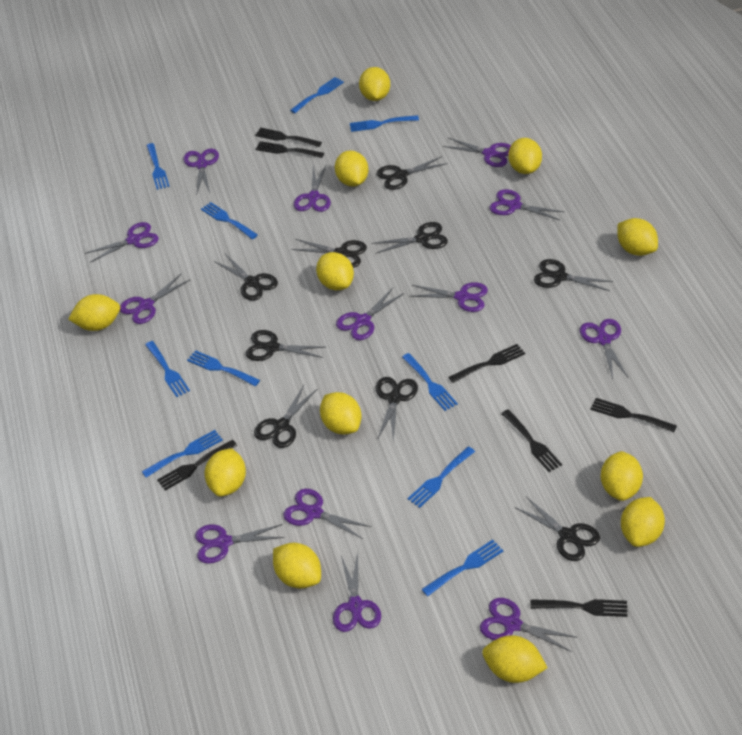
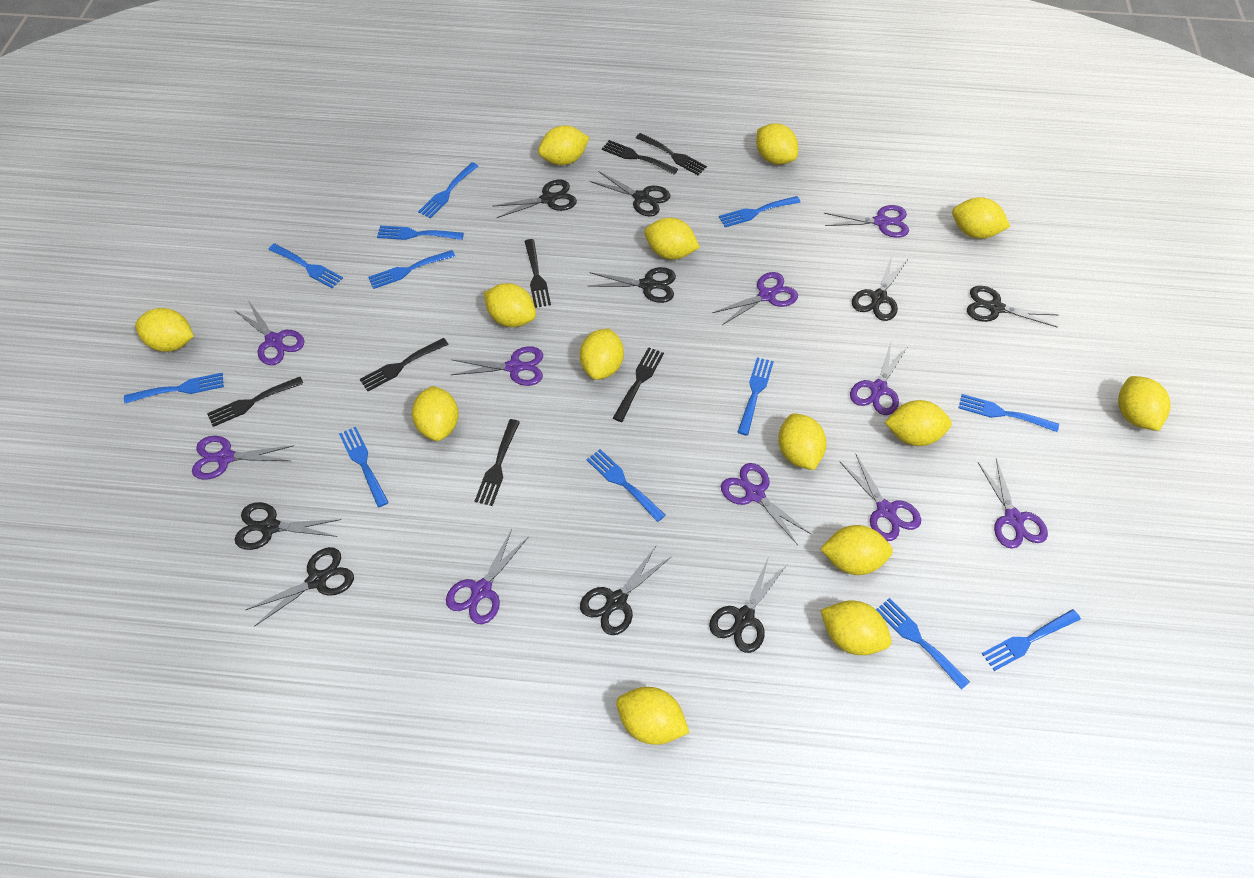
blue fork: [142,430,223,478] [145,341,190,397] [146,143,170,190] [187,350,260,386] [201,202,258,239] [290,77,344,113] [350,115,419,132] [402,353,458,411] [407,446,475,508] [422,540,503,596] = 10 -> [124,373,224,403] [268,244,343,288] [339,427,389,507] [368,250,455,289] [377,226,464,240] [418,162,478,218] [586,449,666,522] [719,196,801,227] [737,357,774,435] [876,598,970,690] [959,394,1059,432] [982,609,1081,671] = 12
purple scissors: [85,222,159,263] [120,274,190,324] [183,149,219,195] [195,524,285,564] [283,489,371,539] [294,166,331,212] [333,552,381,632] [336,288,404,340] [409,282,488,312] [443,138,511,167] [480,598,578,652] [490,189,564,220] [580,319,628,379] = 13 -> [192,436,294,480] [233,300,304,365] [446,529,528,624] [451,346,543,386] [713,272,798,325] [721,463,812,545] [824,205,909,238] [839,453,921,541] [850,342,908,415] [978,459,1048,549] = 10
yellow lemon: [68,294,120,331] [205,448,246,496] [273,543,321,589] [316,252,354,290] [320,392,362,434] [335,150,368,187] [359,67,390,101] [482,635,548,683] [508,138,542,174] [600,451,643,501] [617,218,658,256] [621,497,665,547] = 12 -> [135,308,194,352] [412,386,459,441] [484,283,536,327] [538,126,590,165] [580,329,624,380] [616,687,690,745] [645,218,700,260] [756,123,798,165] [778,413,826,470] [820,525,893,575] [820,601,891,655] [884,400,952,446] [952,197,1010,239] [1118,376,1171,431] = 14

